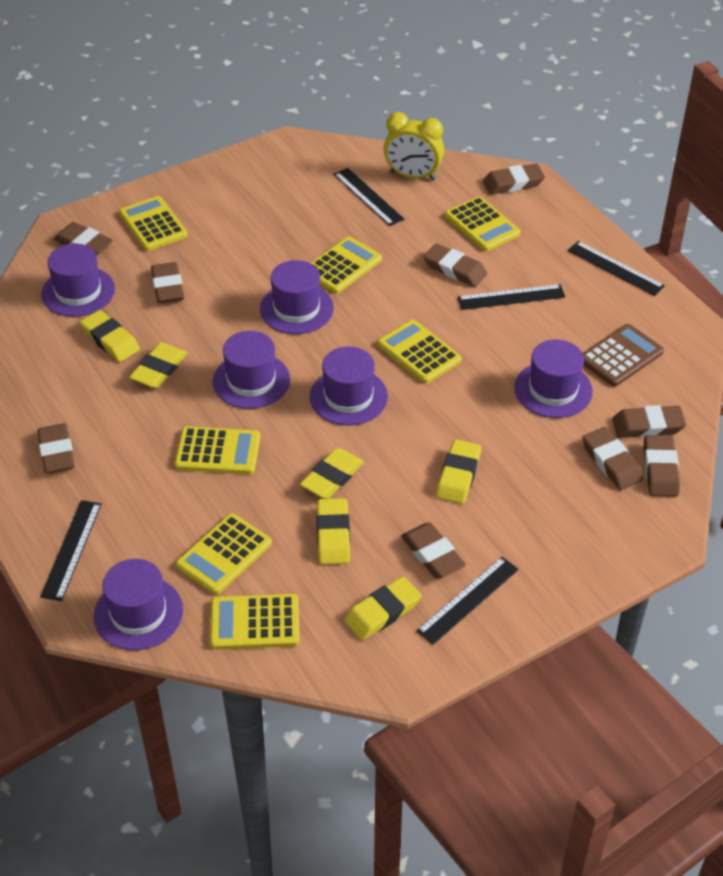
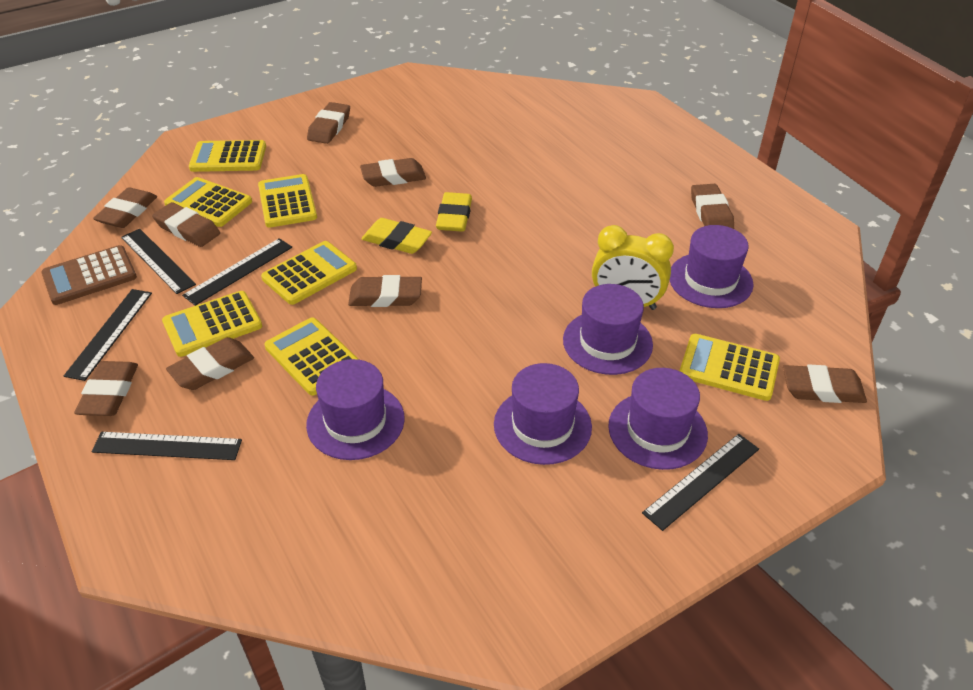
purple hat: [41,244,115,317] [94,559,183,650] [212,331,290,409] [260,260,334,334] [310,346,388,426] [514,340,593,418] = 6 -> [306,359,405,460] [494,363,592,465] [563,284,653,375] [608,368,708,470] [670,225,754,308] = 5
yellow eraser: [80,310,140,362] [129,342,187,388] [300,448,364,499] [316,498,350,564] [344,576,421,640] [436,439,481,504] = 6 -> [362,218,432,254] [436,192,472,232] = 2

